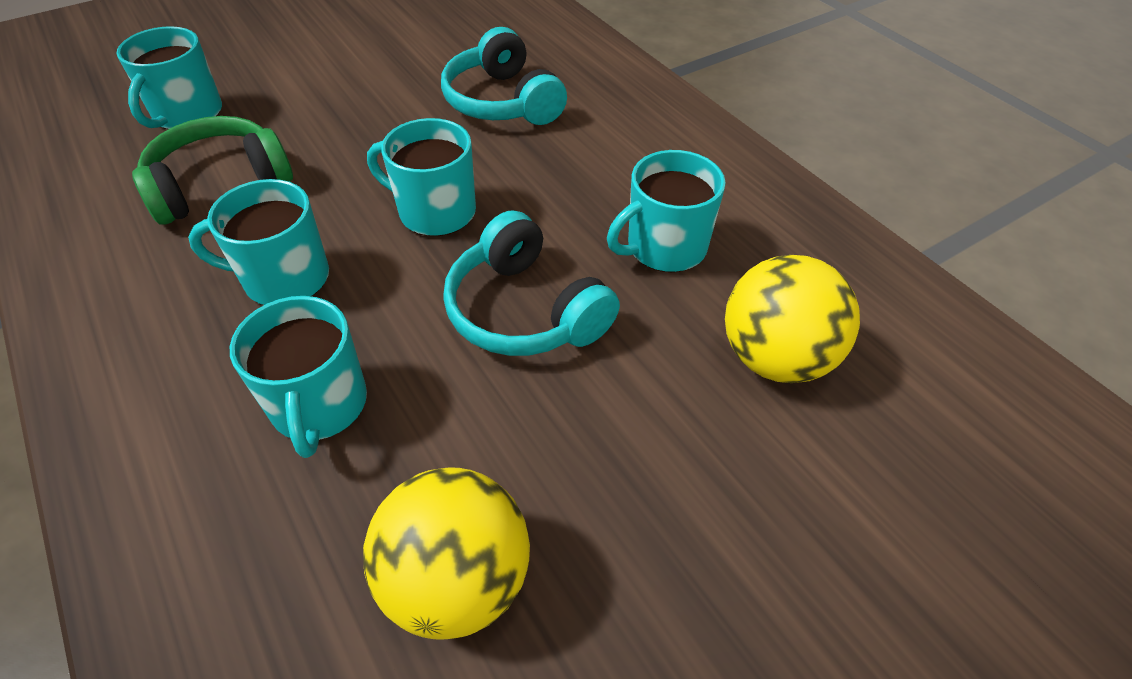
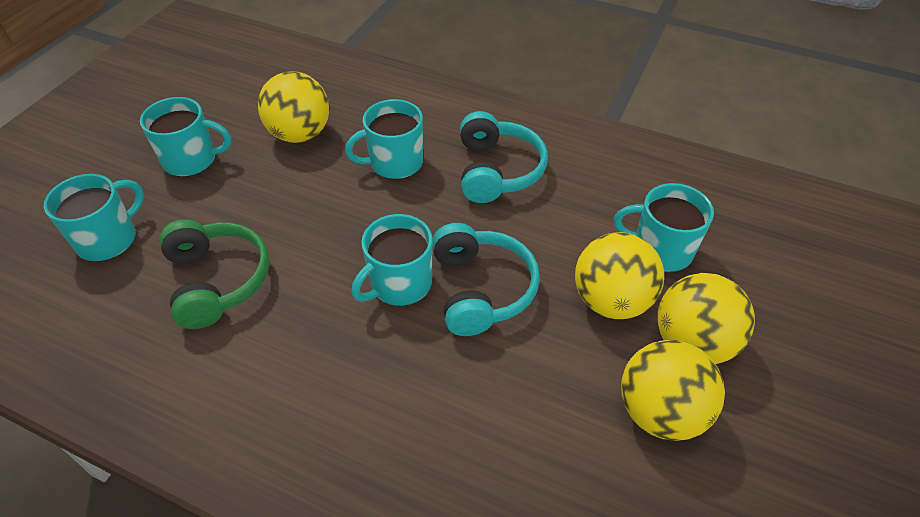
yellow ball: [363,467,530,640] [725,255,860,383] = 2 -> [258,71,329,143] [575,232,664,319] [621,340,725,441] [657,273,755,364] = 4

